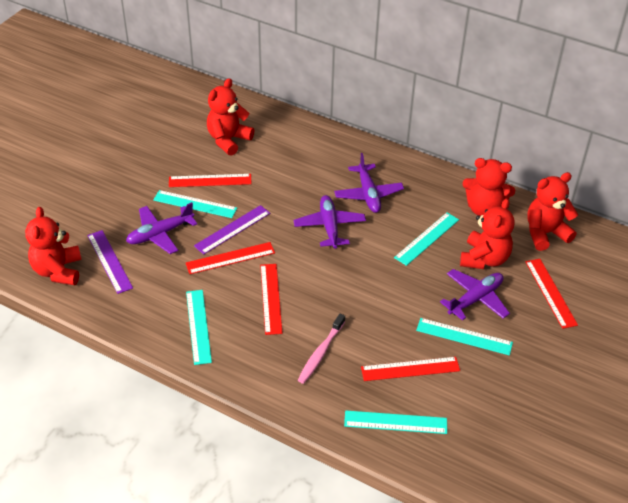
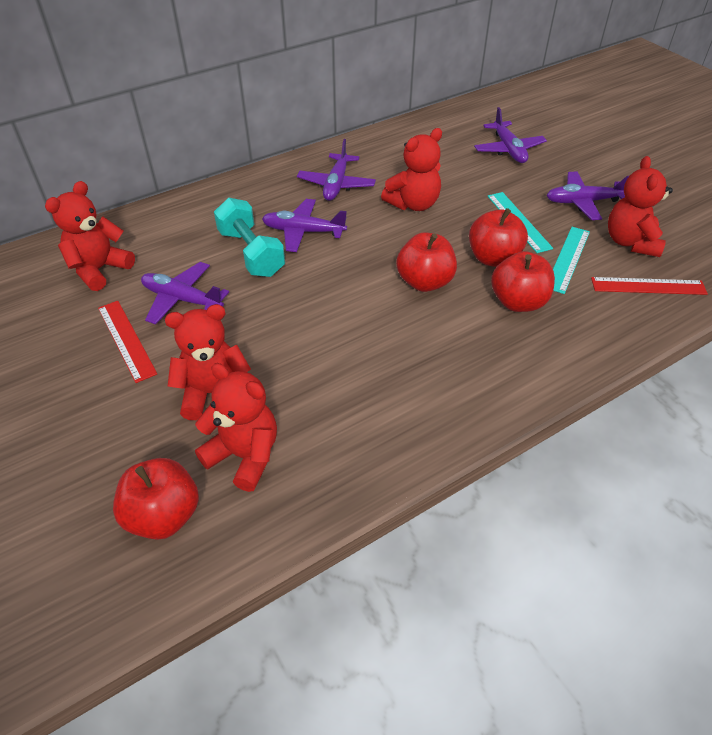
pink toothbrush: [298,314,345,384] = 1 -> none = 0
purple plane: [126,202,197,254] [294,195,366,249] [334,153,404,213] [440,269,510,321] = 4 -> [141,262,229,325] [262,199,347,252] [297,139,376,201] [474,107,547,163] [546,172,629,220] = 5
purple ruler: [87,230,133,294] [194,205,270,255] = 2 -> none = 0
red apple: none = 0 -> [113,458,199,540] [396,232,457,292] [469,208,528,267] [491,251,555,312] = 4
red ruler: [169,174,252,187] [186,242,275,274] [260,264,283,335] [361,357,460,381] [525,259,578,329] = 5 -> [98,301,157,383] [591,277,708,295] = 2
turquoise dumbbell: none = 0 -> [214,198,285,277] = 1
turquoise ruler: [153,190,237,218] [186,290,212,365] [344,410,447,434] [394,213,459,266] [416,318,513,355] = 5 -> [487,192,553,253] [553,227,590,294] = 2

